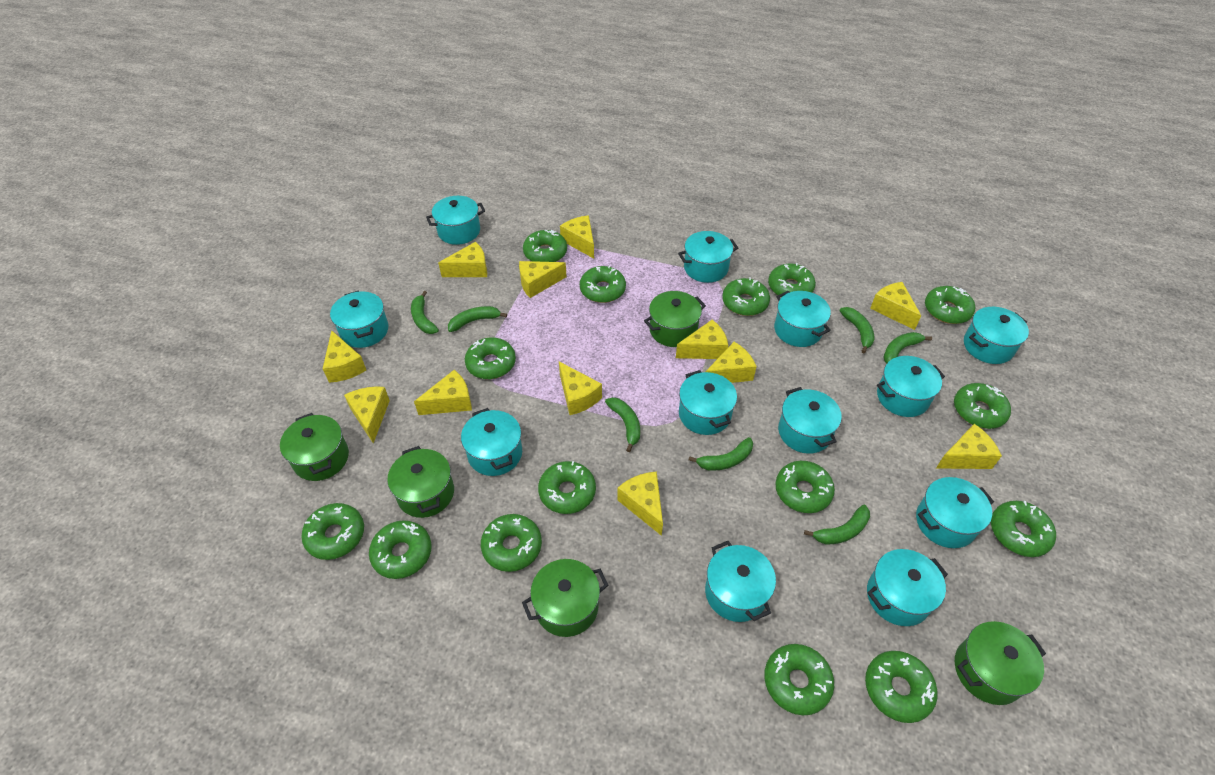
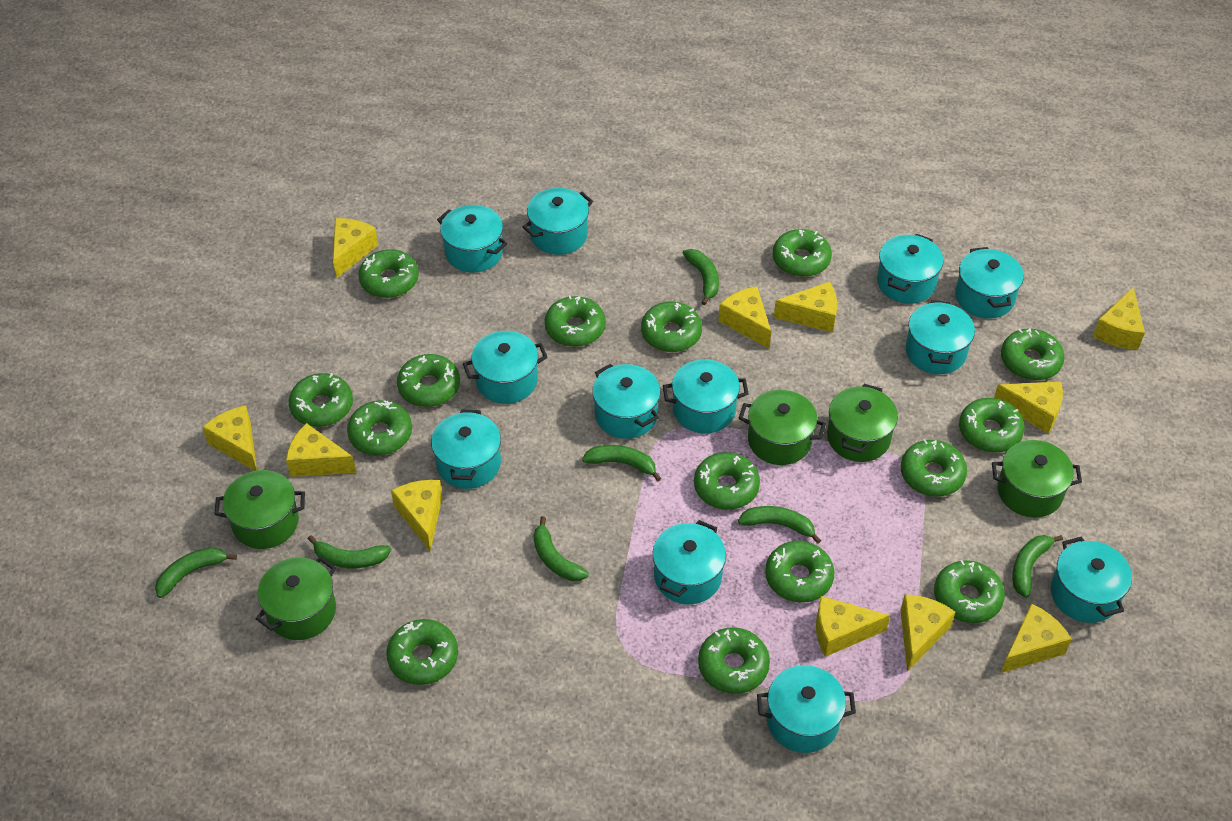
yellow cheese: [323,330,366,383] [344,387,390,443] [414,370,472,415] [438,242,487,277] [519,261,567,298] [559,362,602,415] [560,216,594,259] [617,471,663,536] [676,320,728,359] [705,342,757,383] [870,282,921,330] [936,424,1002,469] = 12 -> [202,405,257,471] [286,423,356,477] [333,218,378,278] [391,480,443,551] [718,287,771,349] [774,282,837,333] [816,596,890,657] [900,594,955,672] [994,381,1063,433] [1001,603,1072,673] [1093,286,1145,350] = 11

